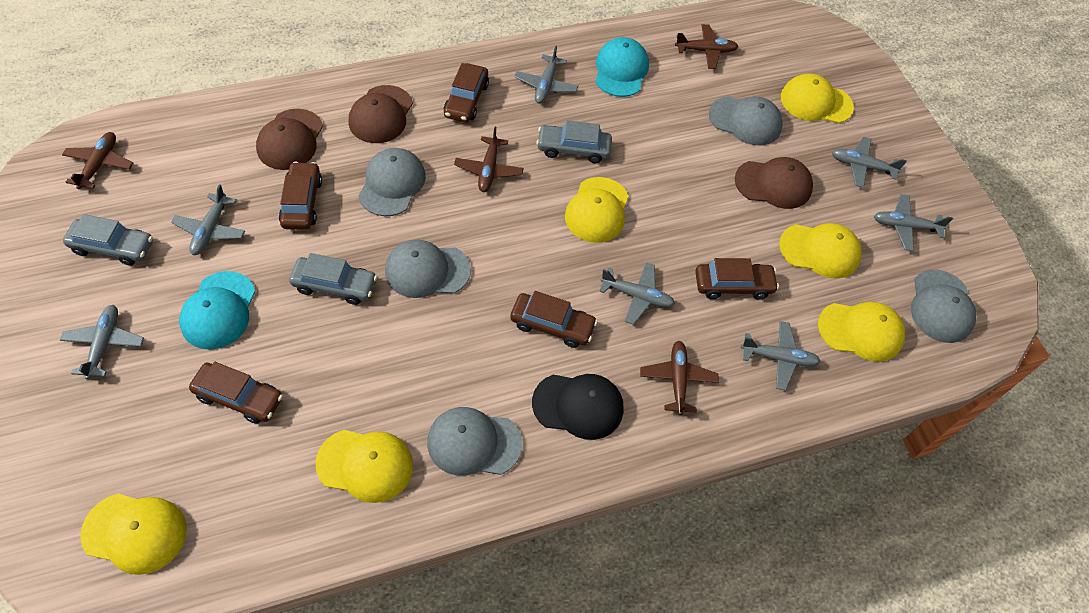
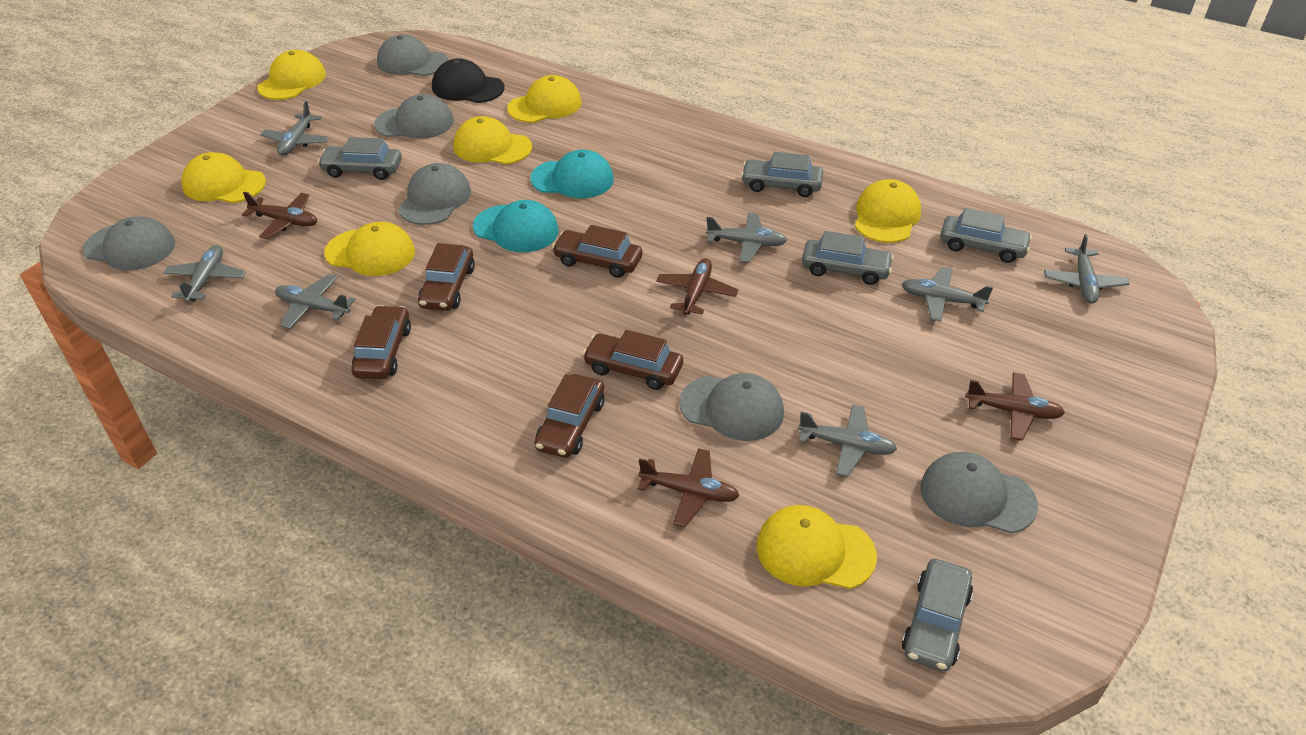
brown cap: [256,109,323,170] [349,85,413,143] [735,157,813,209] = 3 -> none = 0
grey cap: [358,148,426,216] [385,240,471,298] [427,407,522,476] [709,96,783,146] [911,269,977,343] = 5 -> [83,216,175,271] [374,94,454,139] [377,34,448,76] [398,163,471,225] [679,373,784,441] [920,452,1038,533] = 6
grey car: [63,214,153,266] [289,253,377,305] [536,120,612,163] = 3 -> [318,137,402,180] [741,152,823,197] [802,231,894,285] [901,559,973,671] [940,208,1032,263] = 5
yellow cap: [80,493,187,575] [315,430,413,503] [565,177,629,243] [779,223,862,279] [781,73,854,123] [818,302,905,362] = 6 -> [181,152,266,203] [257,50,326,100] [324,222,415,276] [453,116,532,164] [507,75,582,123] [757,505,877,589] [854,179,921,243] = 7

